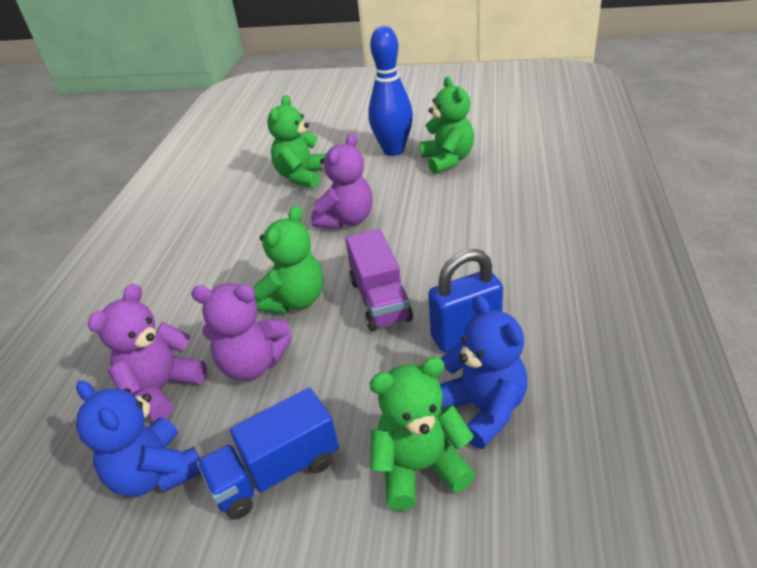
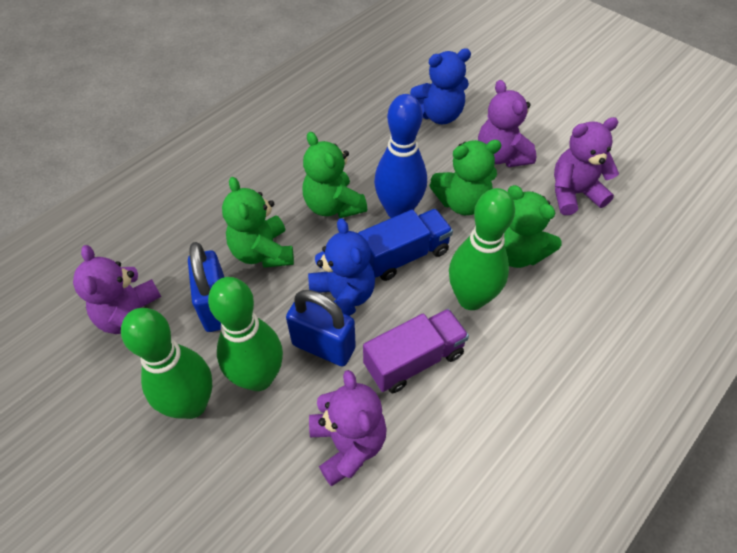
blue padlock: [428,249,503,352] = 1 -> [188,242,224,332] [286,290,356,367] = 2
green bowling pin: none = 0 -> [121,308,212,419] [208,277,283,391] [449,188,515,310] = 3
purple teddy bear: [88,284,207,421] [191,283,292,381] [311,133,373,229] = 3 -> [73,245,161,334] [309,370,387,486] [478,80,537,167] [554,117,619,215] = 4

